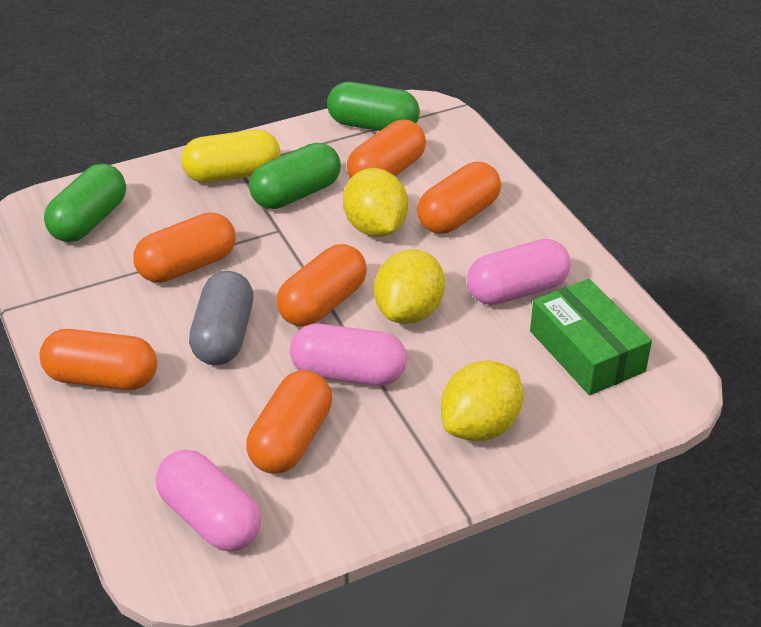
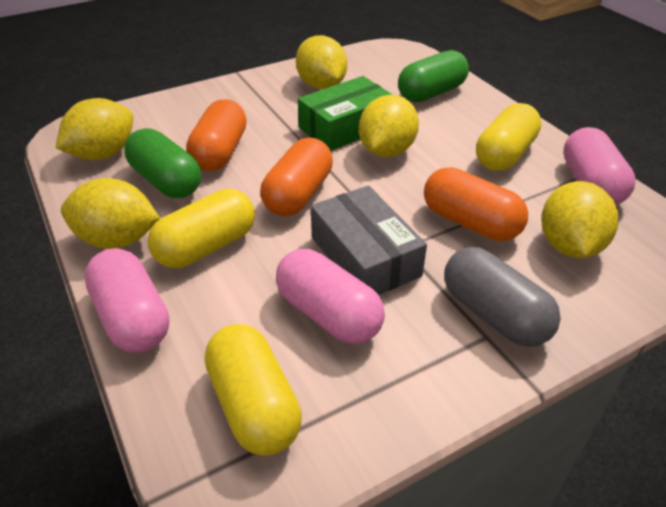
green capsule: [44,164,126,242] [249,143,341,209] [327,82,420,131] = 3 -> [124,128,201,198] [398,50,469,102] = 2
grey box: none = 0 -> [311,186,427,295] = 1
orange capsule: [39,329,157,390] [133,212,236,283] [246,370,332,473] [277,244,367,327] [347,120,426,178] [417,162,501,234] = 6 -> [186,99,247,171] [260,138,333,216] [424,167,528,241] = 3
yellow capsule: [181,130,280,183] = 1 -> [148,189,255,268] [205,324,302,456] [476,103,542,171] = 3
yellow lemon: [343,168,408,237] [374,249,445,324] [441,360,523,441] = 3 -> [56,98,133,160] [61,178,160,249] [296,35,347,90] [359,95,419,158] [541,181,619,258] = 5

